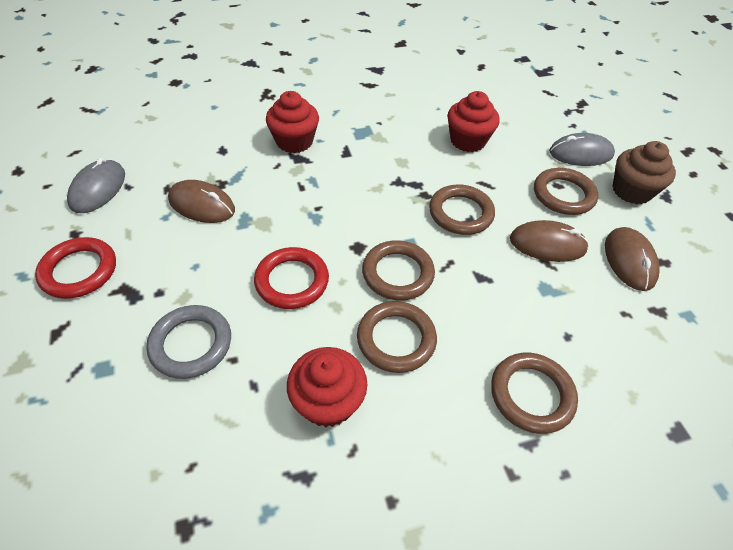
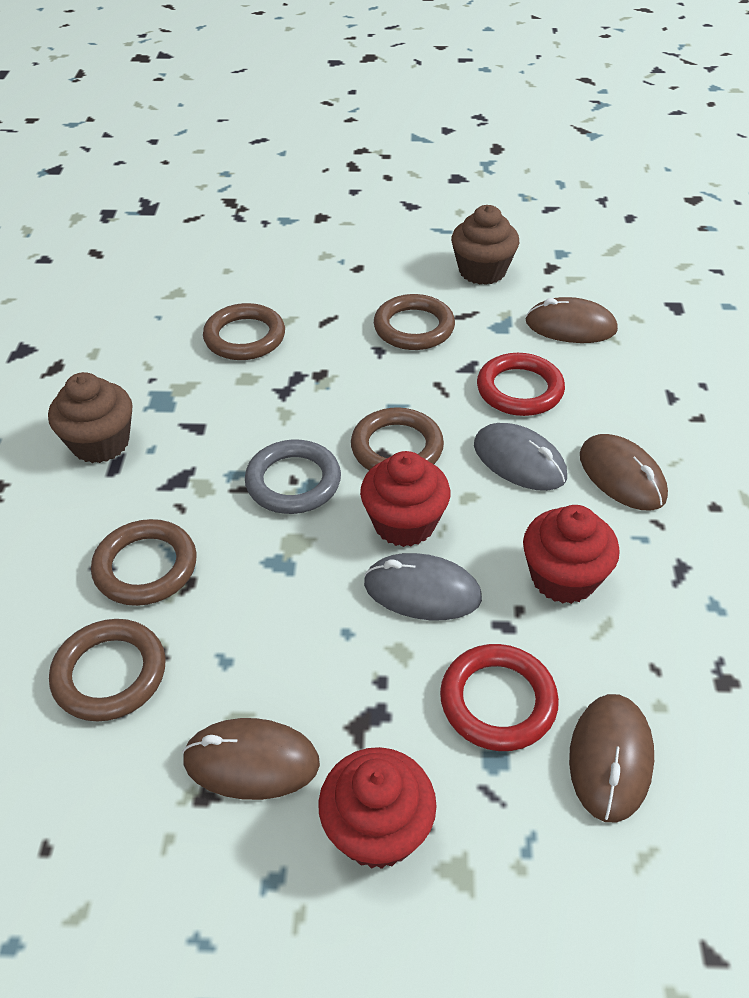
brown cupcake: [612,141,676,204] = 1 -> [48,372,133,463] [451,205,519,285] = 2
brown mouse: [168,180,235,223] [510,220,589,262] [605,227,660,291] = 3 -> [182,718,320,800] [526,297,618,343] [569,694,654,823] [580,434,668,510] = 4

